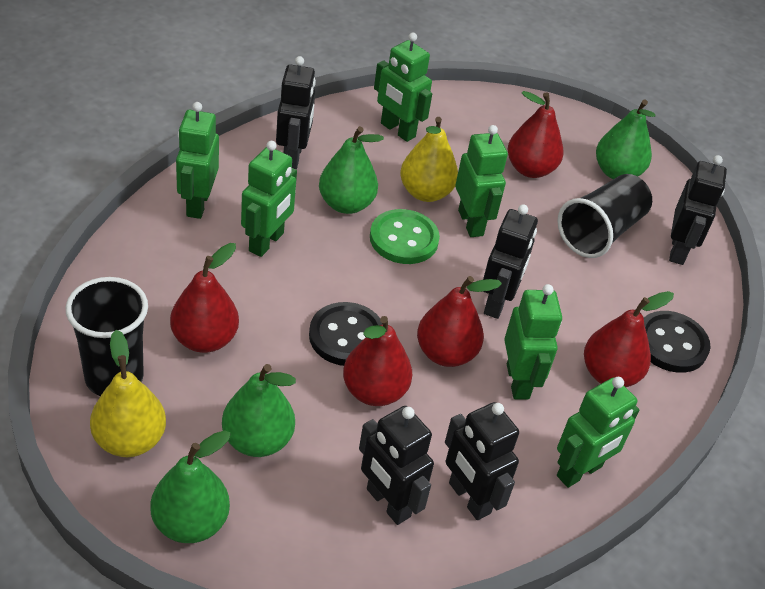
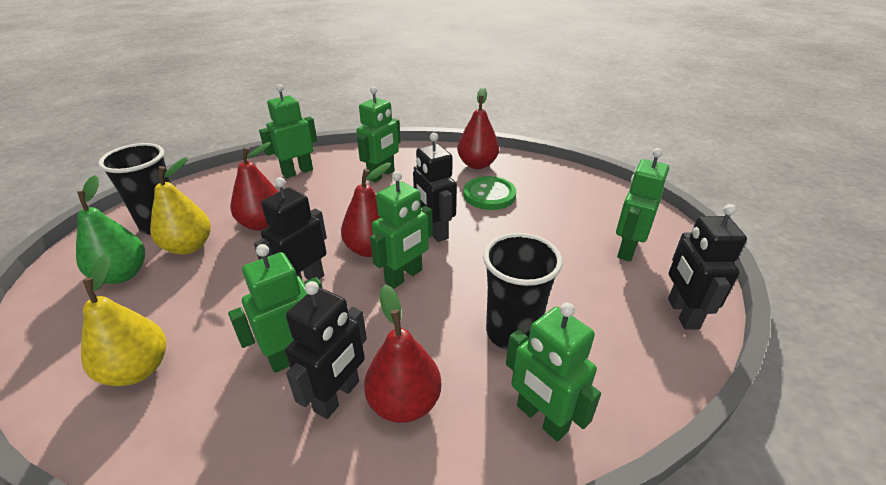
black button: [309,302,382,366] [644,311,711,373] = 2 -> none = 0
black robot: [276,56,316,169] [359,406,434,525] [445,402,519,520] [483,204,538,319] [669,155,727,265] = 5 -> [254,177,327,281] [285,281,367,419] [413,133,457,242] [668,204,747,330] = 4
green pear: [150,430,231,543] [222,364,296,457] [319,126,384,214] [596,99,656,179] = 4 -> [76,175,145,284] = 1
red pear: [170,243,239,353] [343,316,412,406] [417,276,502,367] [508,91,564,178] [584,291,674,387] = 5 -> [230,142,278,231] [341,163,391,257] [364,285,441,423] [457,87,499,169] = 4

